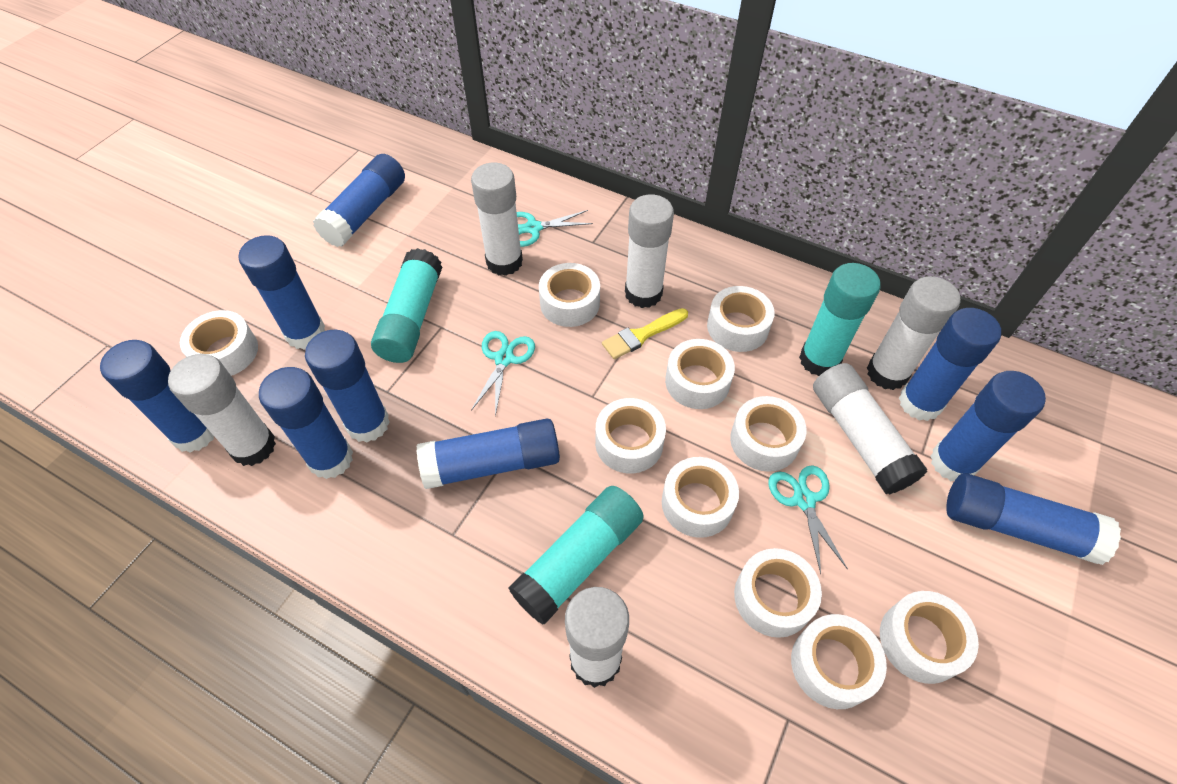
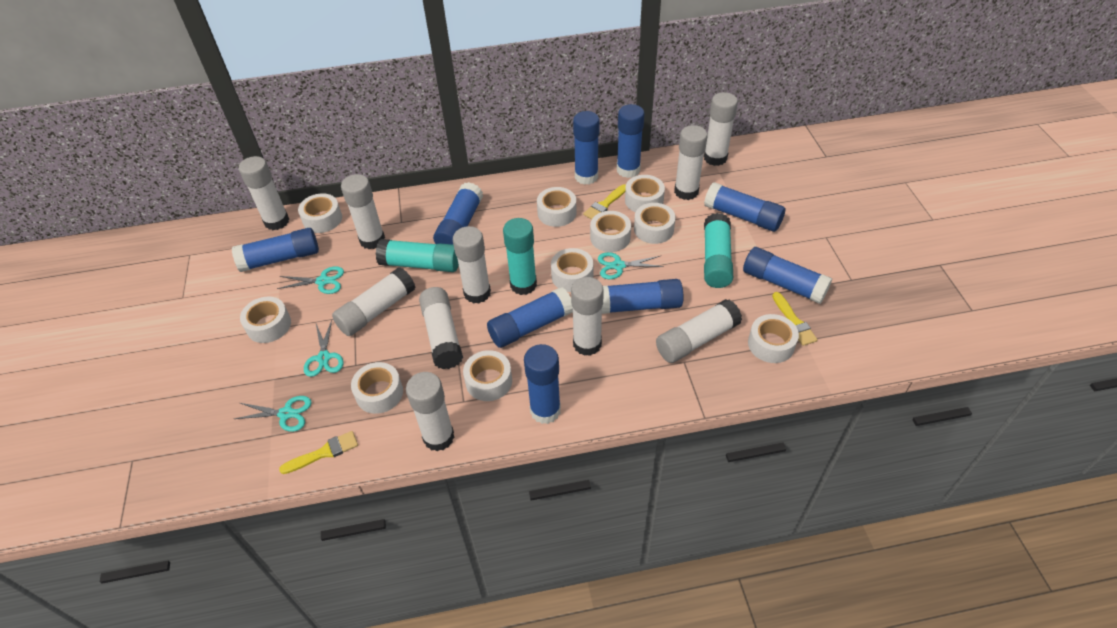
turquoise scissors: [471,331,535,417] [517,210,593,247] [768,465,848,574] = 3 -> [235,396,312,432] [277,266,344,294] [304,320,343,377] [598,252,664,279] = 4
white glue stick: [168,354,276,466] [471,163,523,276] [565,587,629,688] [625,195,674,308] [813,363,927,495] [867,276,960,390] = 6 -> [239,156,289,230] [332,267,416,336] [341,174,385,249] [406,372,455,451] [419,287,463,369] [453,226,491,304] [571,277,604,356] [656,299,742,363] [674,125,708,200] [704,92,738,166] = 10
yellow brush: [602,308,688,359] = 1 -> [279,431,358,474] [583,184,626,220] [772,292,818,346] = 3

